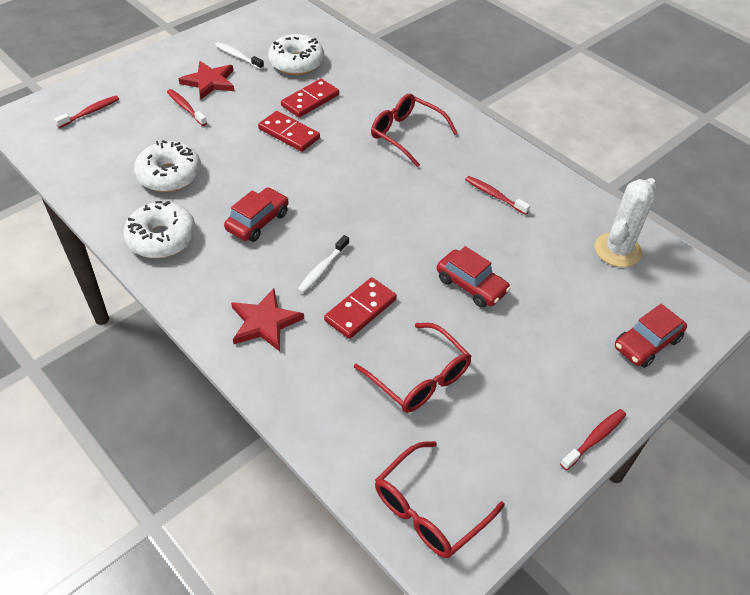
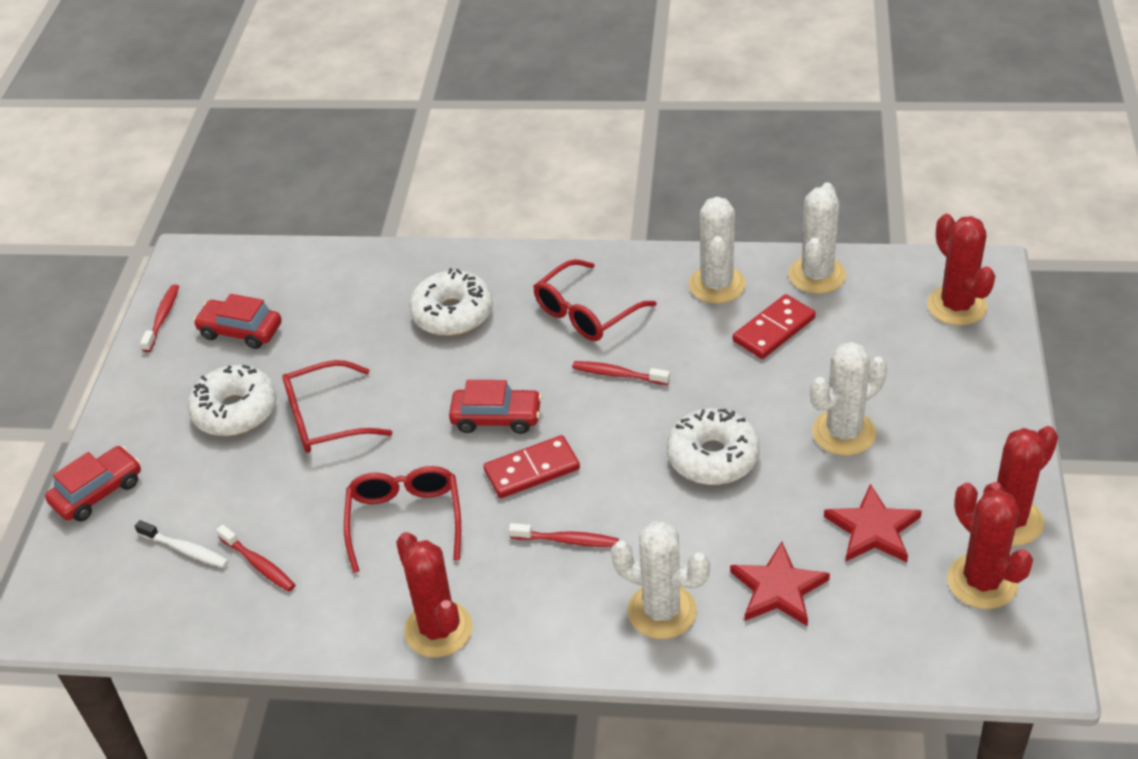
red cactus: none = 0 -> [396,532,473,658] [927,214,995,326] [947,483,1033,609] [983,426,1058,546] = 4
red domino: [258,111,320,152] [281,79,339,117] [324,277,397,339] = 3 -> [484,435,580,498] [733,294,816,359] = 2
white cactus: [594,178,657,267] = 1 -> [611,521,710,639] [689,197,746,304] [789,182,846,294] [810,342,887,456] = 4
white toothbrush: [215,42,264,69] [297,235,349,294] = 2 -> [135,520,229,568] = 1

